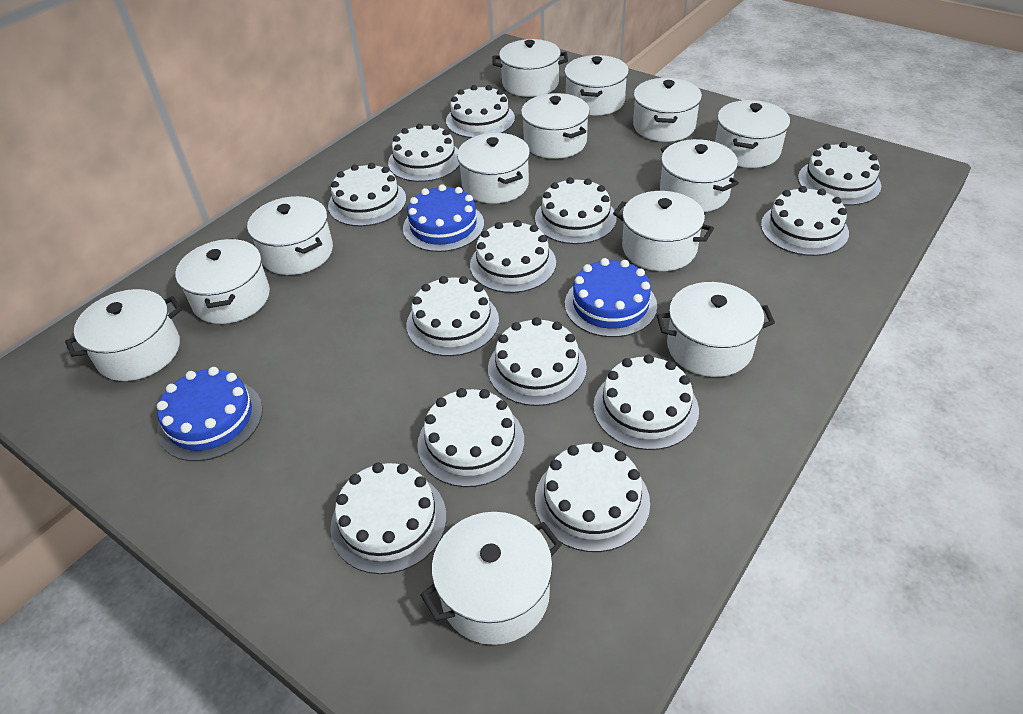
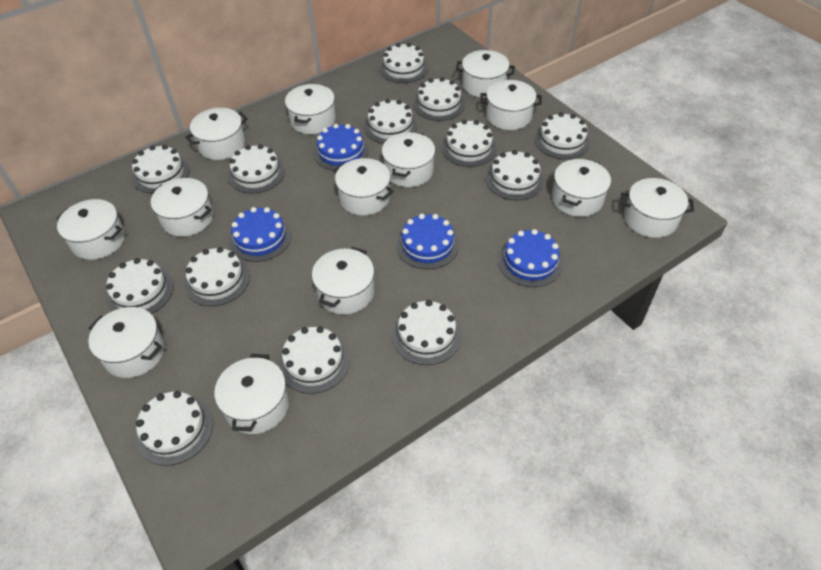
blue cake: [157,367,263,461] [403,184,484,252] [565,258,657,337] = 3 -> [229,207,291,262] [314,124,369,170] [396,214,459,269] [498,229,563,287] = 4

